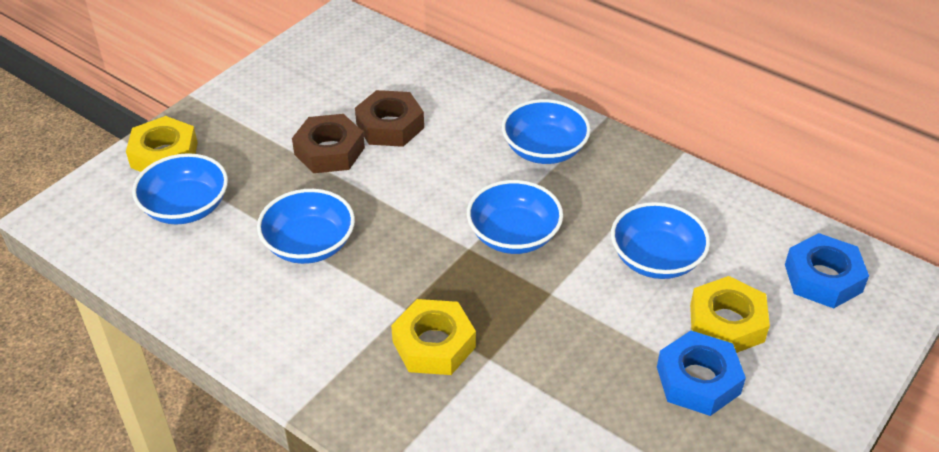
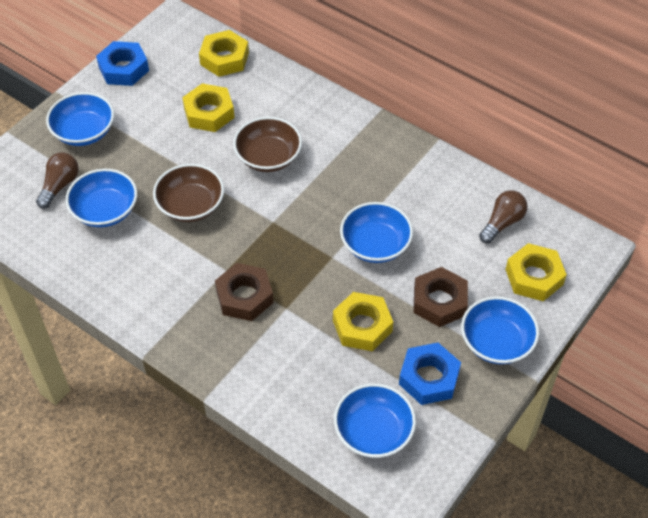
brown bowl: none = 0 -> [153,164,224,222] [233,117,302,172] = 2
brown light bulb: none = 0 -> [36,152,79,209] [479,190,527,243] = 2
yellow nut: [126,116,198,172] [391,299,476,375] [690,276,770,353] = 3 -> [182,83,235,132] [199,30,249,77] [333,292,393,351] [505,243,567,301] = 4

